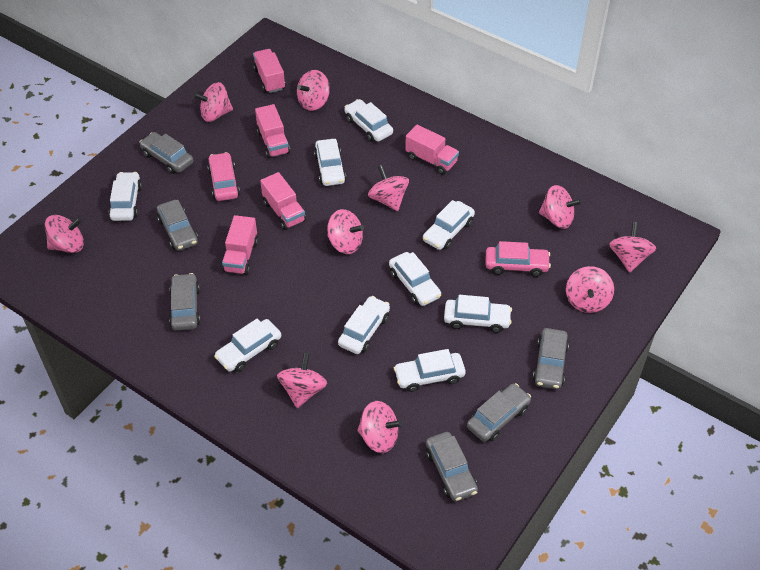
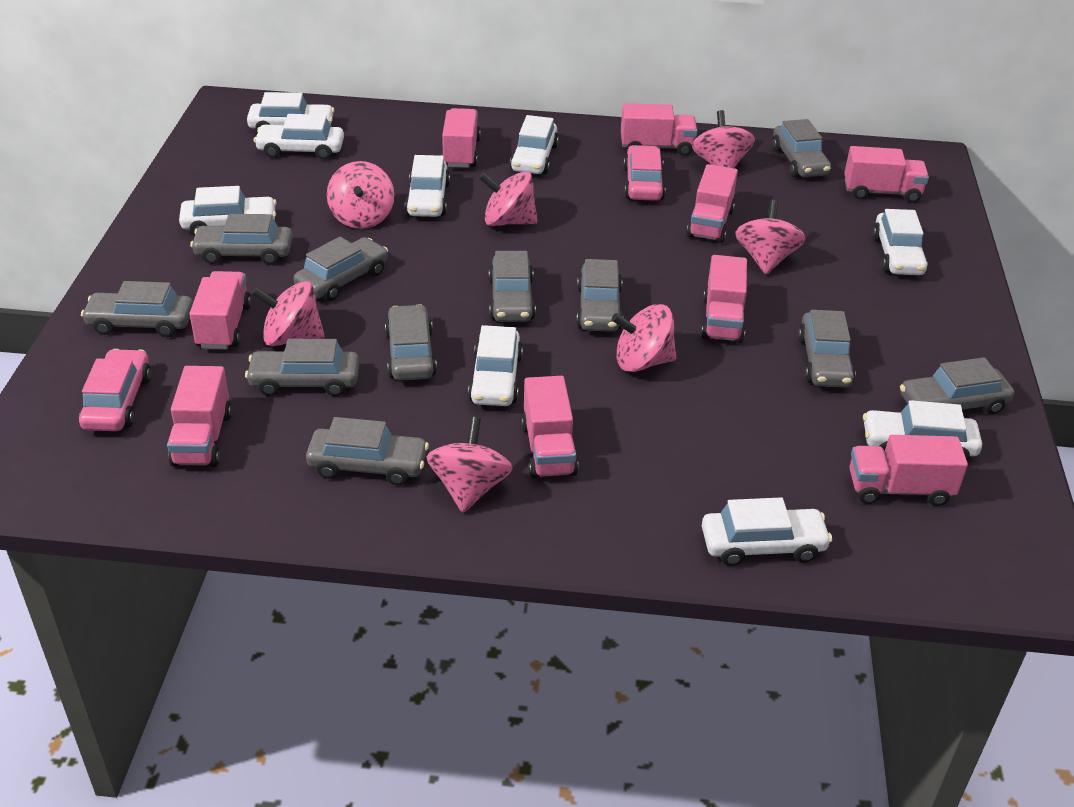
grey car: [140,132,194,174] [157,200,198,251] [169,273,200,331] [426,432,478,502] [467,383,531,442] [533,328,569,389] = 6 -> [81,281,193,337] [190,214,293,265] [245,339,359,396] [293,237,388,301] [306,417,429,485] [385,304,437,381] [489,251,536,322] [576,259,623,332] [772,119,831,177] [798,310,856,388] [900,357,1014,414] = 11
pink spinning top: [45,215,84,253] [194,82,233,122] [277,353,327,408] [297,70,330,111] [327,209,364,254] [357,401,403,453] [368,165,409,211] [539,185,582,229] [566,266,614,313] [609,222,656,273] = 10 -> [252,281,325,346] [327,161,394,229] [426,417,513,513] [479,171,538,226] [612,304,677,372] [692,110,755,168] [735,200,805,274] = 7
pink truck: [222,215,258,275] [253,49,285,93] [255,104,290,158] [260,172,306,230] [405,125,459,175] = 5 -> [167,366,232,467] [189,271,251,349] [441,108,481,168] [521,376,578,478] [621,103,697,156] [687,164,738,243] [701,255,747,343] [844,146,929,203] [849,435,968,506] = 9

